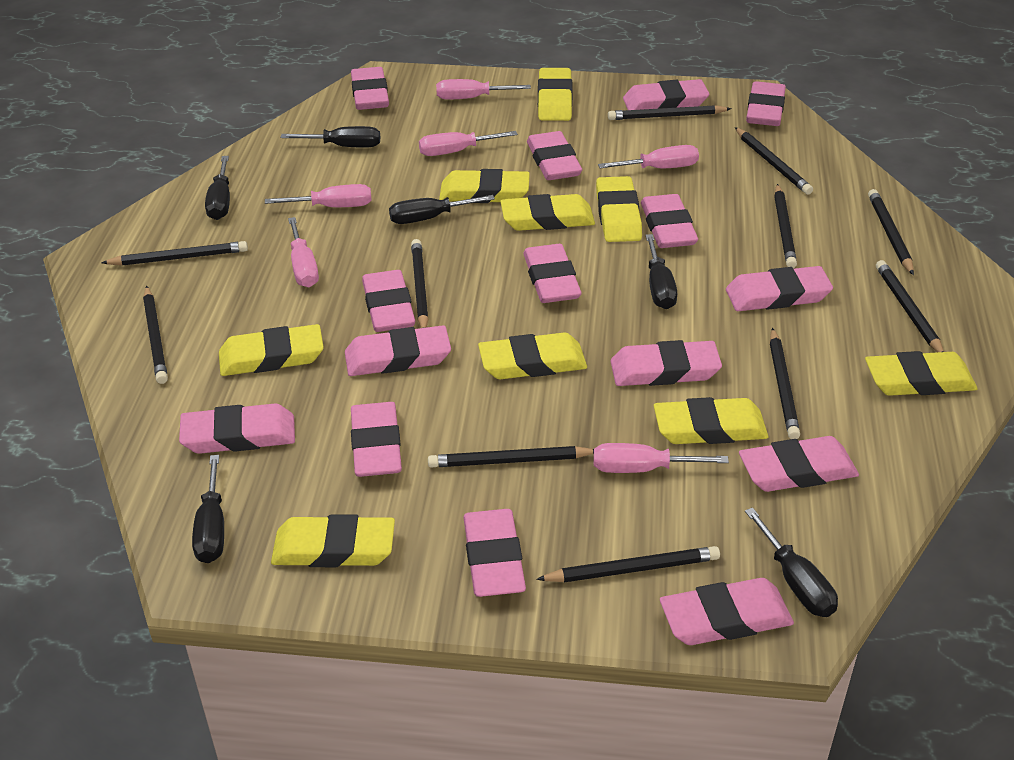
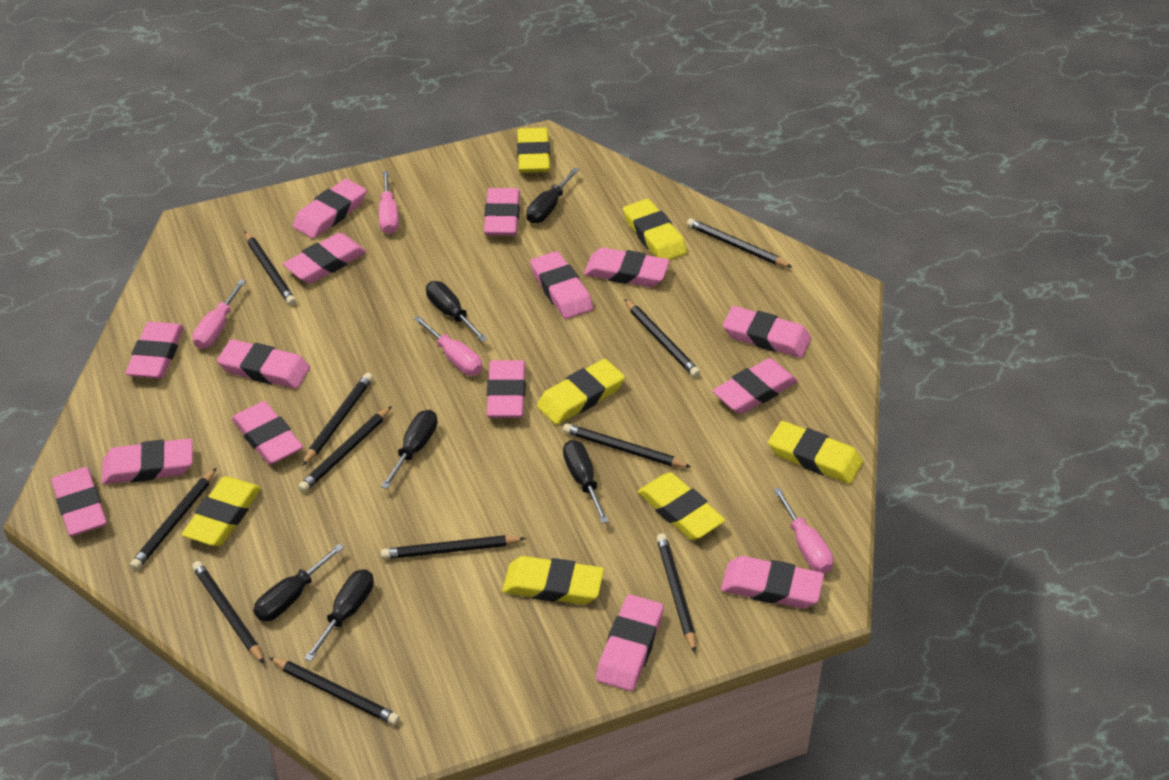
pink screwdriver: [265,184,372,207] [288,217,319,287] [419,131,518,156] [436,79,531,99] [594,443,729,473] [598,145,699,169] = 6 -> [192,279,246,349] [379,171,399,234] [414,316,483,376] [773,487,833,574] = 4
yellow eraser: [219,324,324,376] [271,514,395,567] [439,169,530,203] [478,333,587,379] [500,194,595,231] [538,68,573,121] [596,176,642,242] [654,397,768,444] [865,351,977,396] = 9 -> [182,476,261,546] [502,556,604,605] [517,128,550,173] [537,359,625,425] [623,199,687,260] [638,472,725,540] [768,421,863,484] = 7

